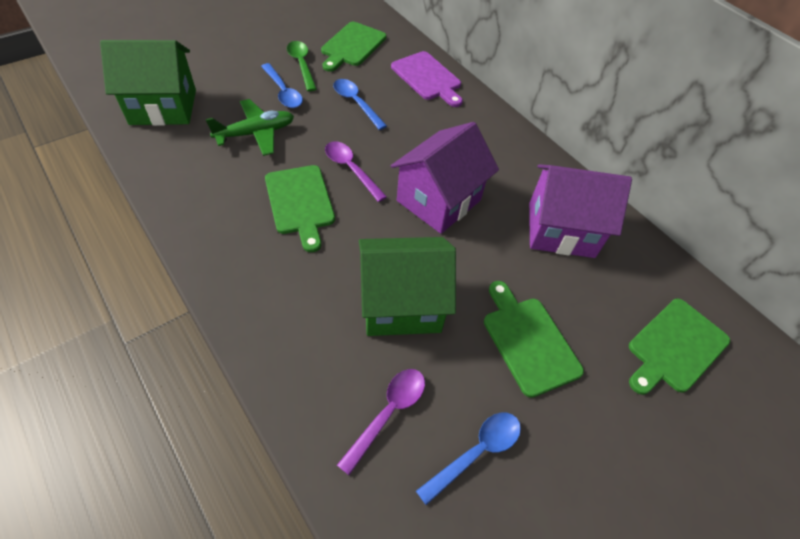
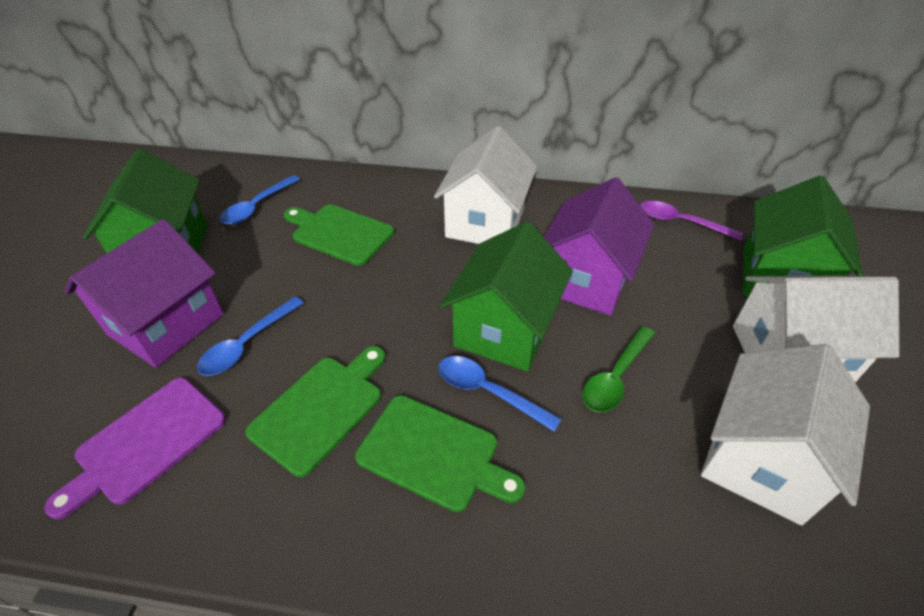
green cutting board: [265,165,335,252] [321,22,386,72] [484,281,584,398] [629,299,730,395] = 4 -> [245,346,386,477] [284,204,394,266] [355,395,526,512] = 3
green house: [100,40,196,126] [359,237,456,336] = 2 -> [83,148,207,253] [440,221,573,371] [743,175,863,296] = 3
green plane: [206,99,294,156] = 1 -> none = 0
purple spoon: [325,141,387,202] [337,369,425,475] = 2 -> [640,201,743,241] = 1
white house: none = 0 -> [434,126,537,244] [701,344,870,525] [733,275,899,382] = 3

